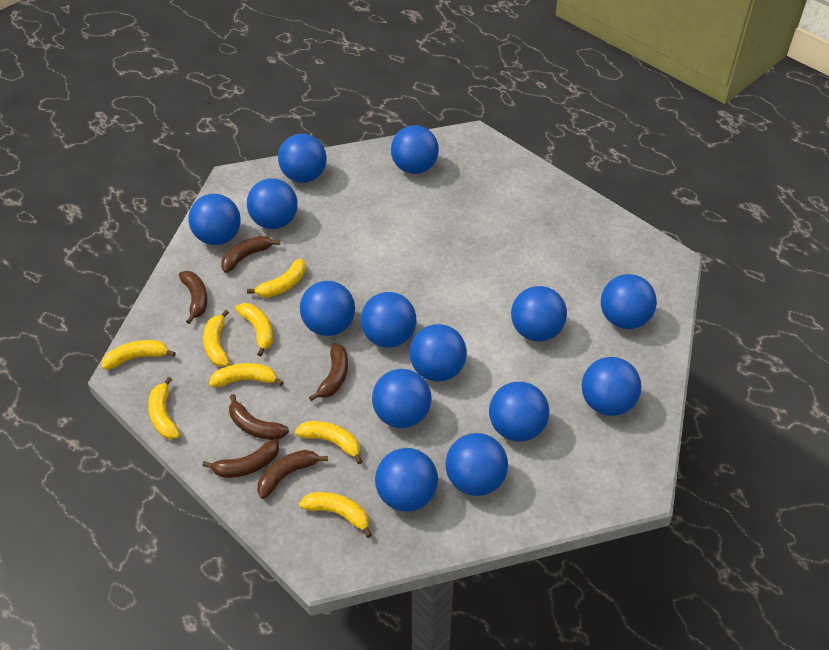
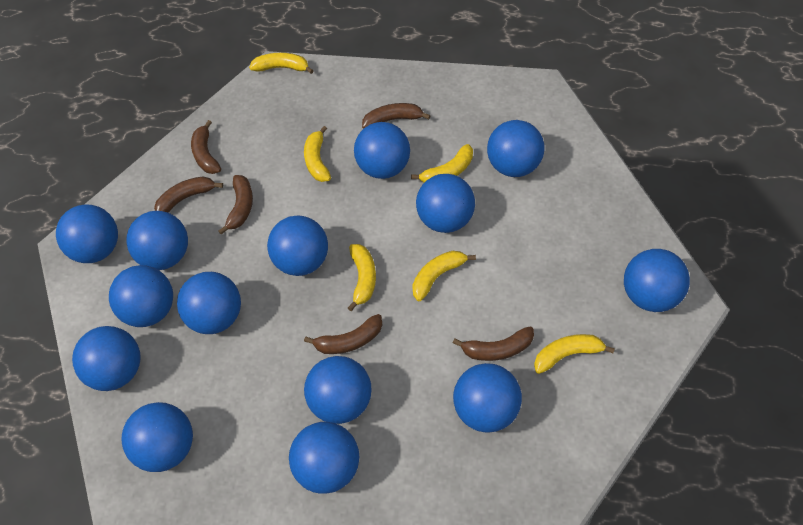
yellow banana: [102,340,176,370] [148,377,180,439] [203,310,229,367] [209,363,284,387] [235,303,273,356] [247,259,306,298] [295,421,362,464] [299,492,372,538] = 8 -> [249,53,314,74] [304,126,331,182] [348,244,376,311] [411,144,473,183] [412,251,476,301] [534,334,615,374] = 6

